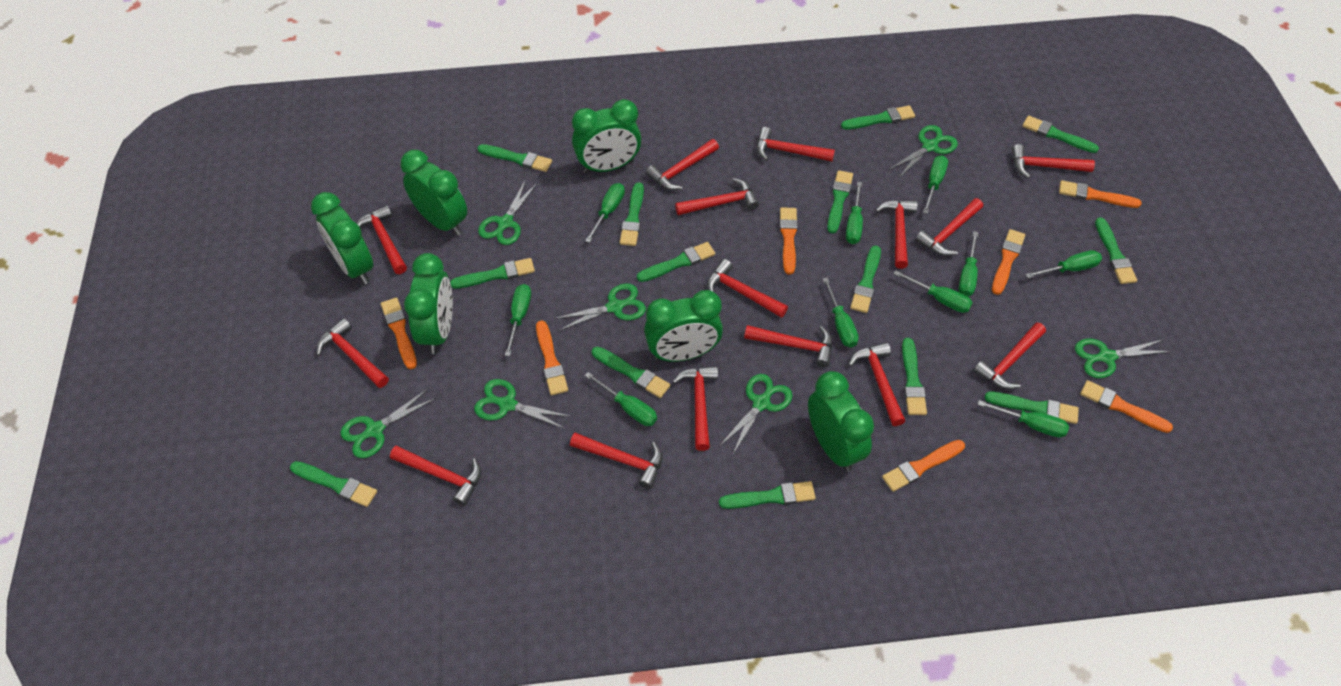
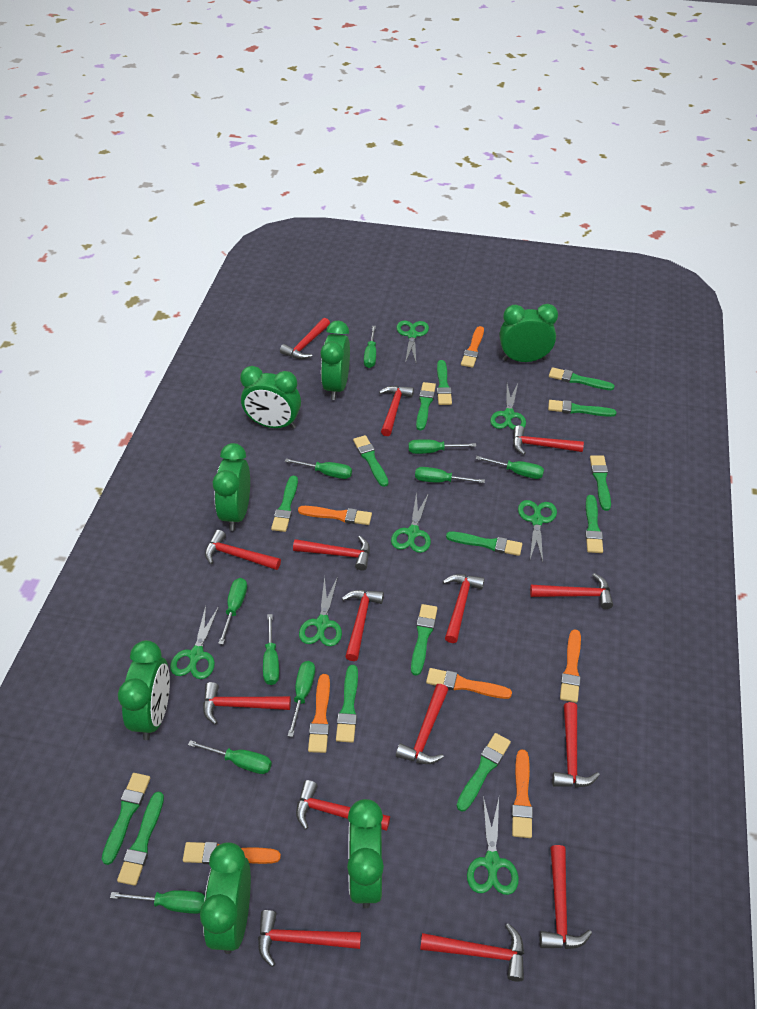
green clock: [311,192,374,284] [401,150,467,236] [404,253,453,354] [572,99,641,173] [644,290,723,362] [808,371,874,472] = 6 -> [118,640,170,740] [200,842,251,954] [213,443,250,531] [240,366,301,429] [320,321,350,400] [347,799,384,908] [500,304,558,362] = 7

